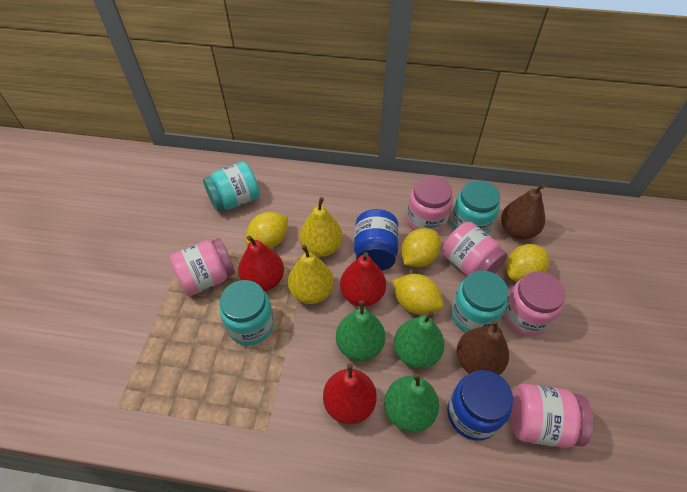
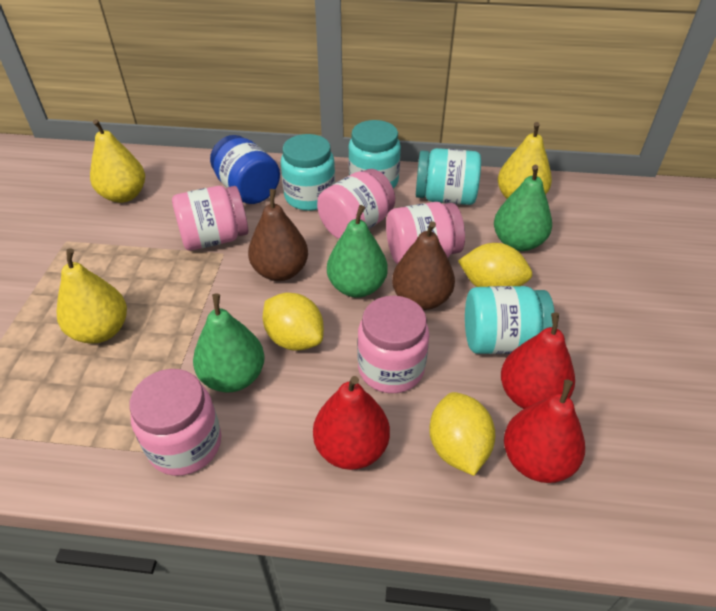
blue jar: [354,209,399,271] [447,370,513,440] = 2 -> [210,135,280,204] = 1
yellow lemon: [246,212,288,248] [392,274,443,315] [401,228,441,267] [506,244,549,282] = 4 -> [263,293,324,351] [429,392,495,476] [458,243,532,287] = 3
yellow pear: [288,245,334,304] [300,197,343,257] = 2 -> [56,249,127,343] [90,119,145,203] [498,122,552,199] = 3

